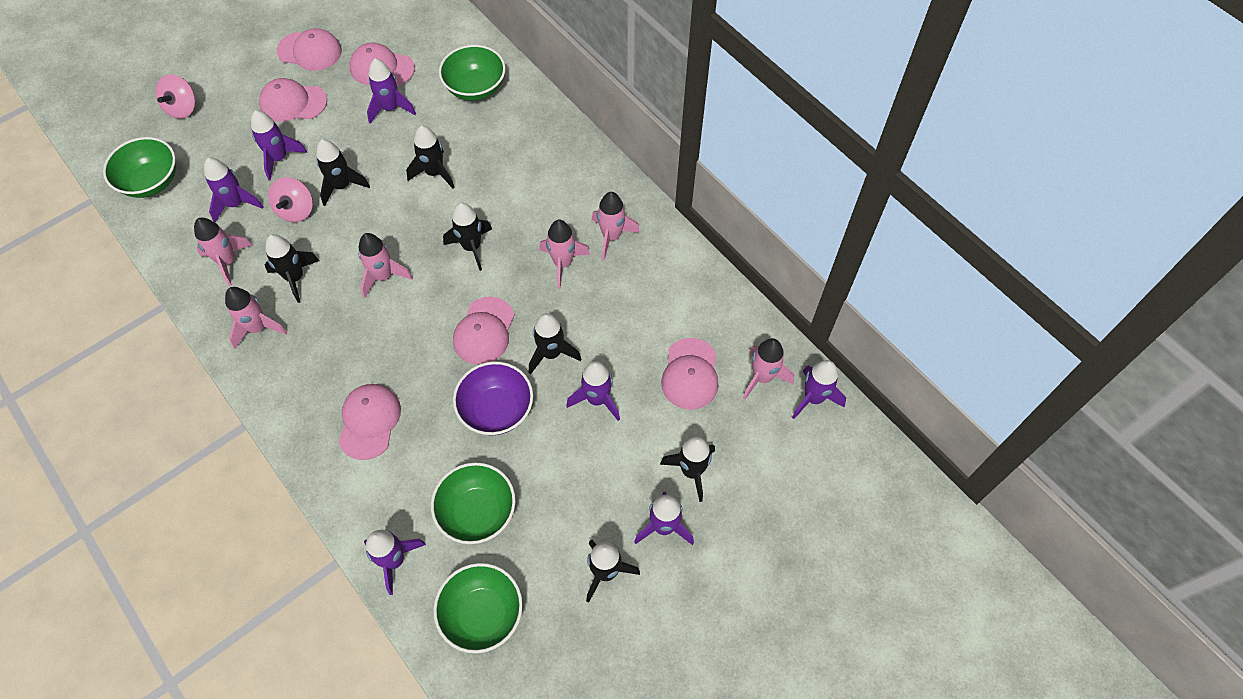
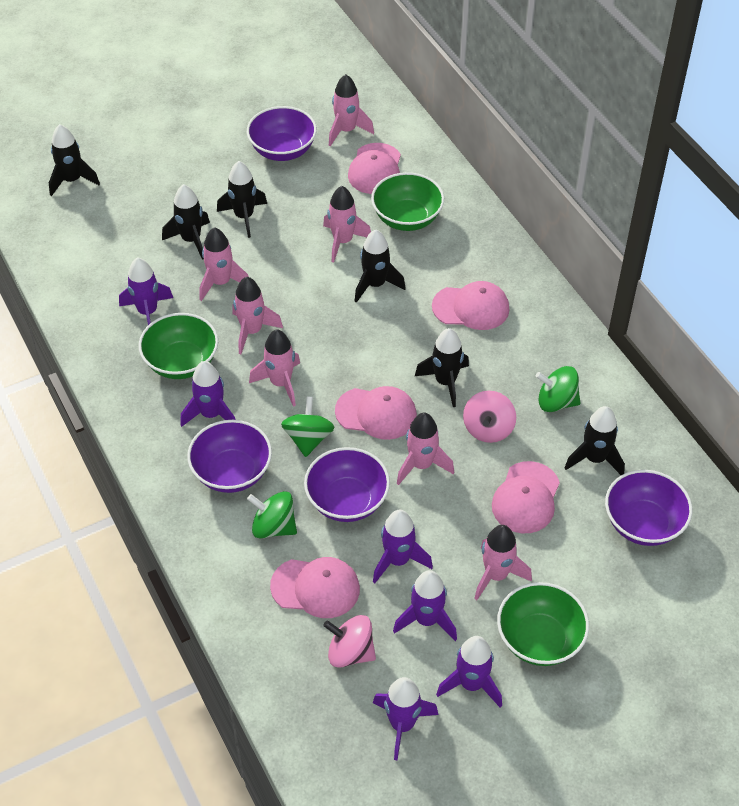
black rocket: [265,234,319,303] [316,139,370,206] [406,126,455,189] [443,203,492,271] [529,313,581,375] [586,540,640,602] [660,436,715,502] = 7 -> [49,124,100,196] [162,184,210,260] [217,161,267,238] [354,230,406,303] [415,328,469,407] [565,406,625,475] = 6
green bowl: [103,137,176,198] [431,462,515,544] [433,563,523,653] [439,45,505,101] = 4 -> [138,313,218,379] [371,172,444,231] [497,582,589,666] = 3
green spinning top: none = 0 -> [247,491,297,539] [281,396,335,457] [536,366,580,412] = 3
pink cap: [259,78,327,122] [277,28,342,71] [339,384,401,460] [350,43,415,86] [453,297,515,365] [661,338,718,410] = 6 -> [270,557,360,618] [335,386,417,440] [348,143,401,194] [432,281,509,330] [492,461,560,533] = 5
pink rocket: [194,218,252,286] [225,287,287,349] [358,233,413,298] [539,220,590,289] [592,192,640,260] [743,338,794,400] = 6 -> [199,227,249,301] [232,277,283,354] [249,329,300,407] [323,186,371,262] [329,74,374,146] [397,412,454,485] [474,525,532,600] = 7
purple bowl: [453,361,533,435] = 1 -> [187,420,272,493] [247,106,317,161] [304,447,390,522] [605,470,692,546] = 4
purple rocket: [204,158,263,223] [251,110,307,181] [364,530,426,595] [367,59,416,123] [566,361,620,421] [634,492,694,545] [792,360,846,419] = 7 -> [119,257,173,325] [180,361,236,427] [373,510,433,583] [373,677,438,760] [393,570,457,641] [436,636,502,708] = 6

